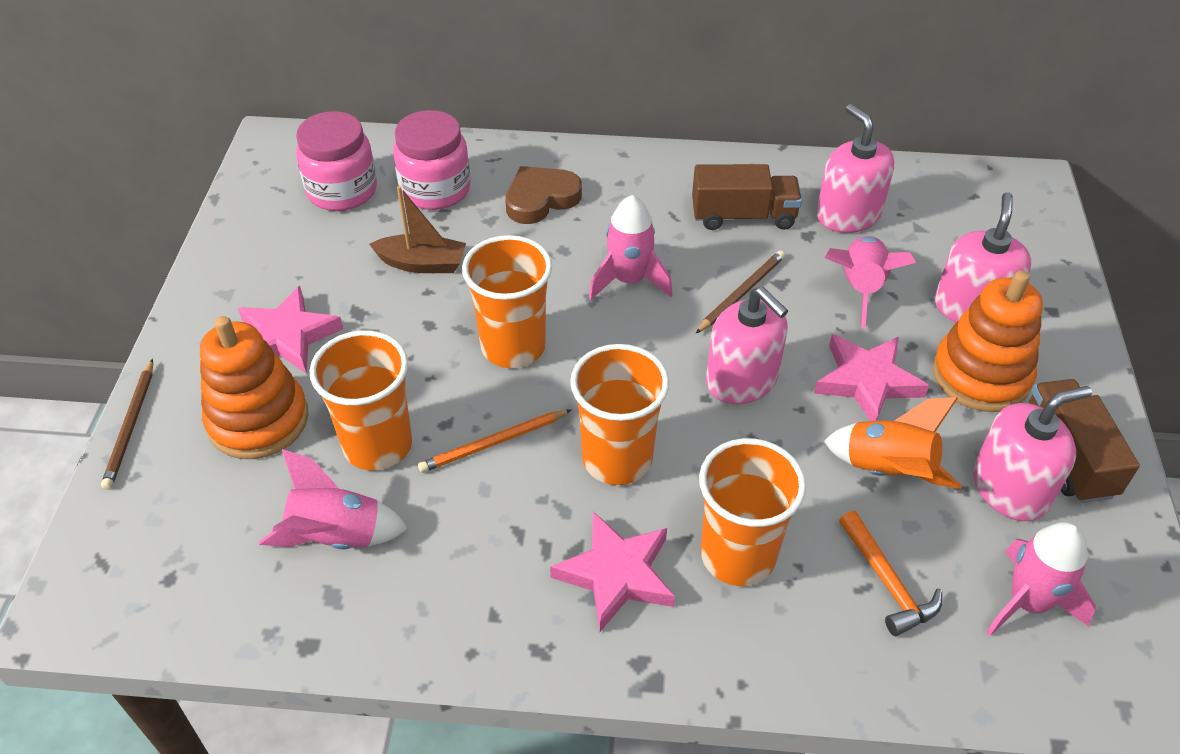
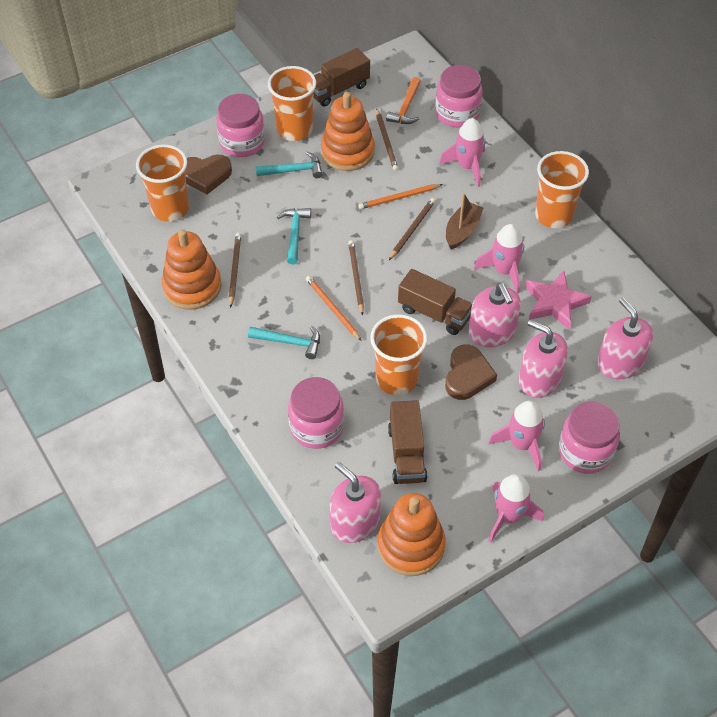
brown heart: [505,166,582,224] = 1 -> [186,155,232,194] [445,344,497,400] = 2
brown pencil: [101,359,153,490] [696,250,785,333] = 2 -> [229,233,241,308] [348,240,364,316] [376,108,398,171] [389,198,435,260] = 4
brown truck: [692,164,802,230] [1029,379,1140,503] = 2 -> [313,48,370,107] [388,400,427,484] [398,269,472,335] = 3
orange pencil: [418,410,571,473] = 1 -> [306,276,362,341] [358,184,443,209] = 2
orange rocket: [824,397,962,489] = 1 -> none = 0
orange stacking toy: [200,316,308,459] [933,270,1043,412] = 2 -> [162,229,221,310] [321,92,375,171] [378,493,446,576] = 3
pink jar: [296,111,377,211] [393,110,471,210] = 2 -> [216,94,265,157] [288,377,344,449] [435,65,483,128] [559,401,620,474] = 4
pink star: [238,286,343,374] [550,512,675,632] [814,334,929,421] = 3 -> [525,271,592,330] = 1
turquoise hammer: none = 0 -> [248,326,320,359] [256,152,323,178] [277,208,311,264] = 3

